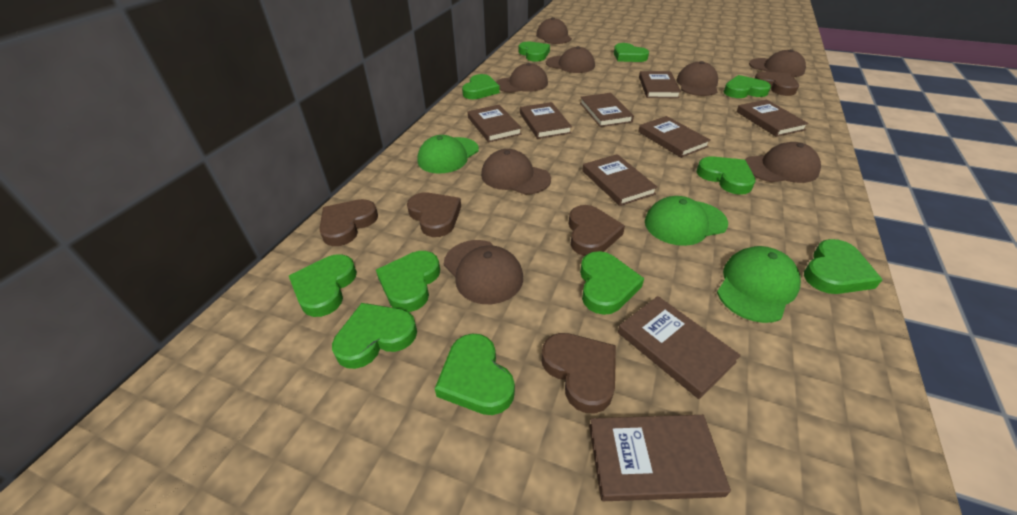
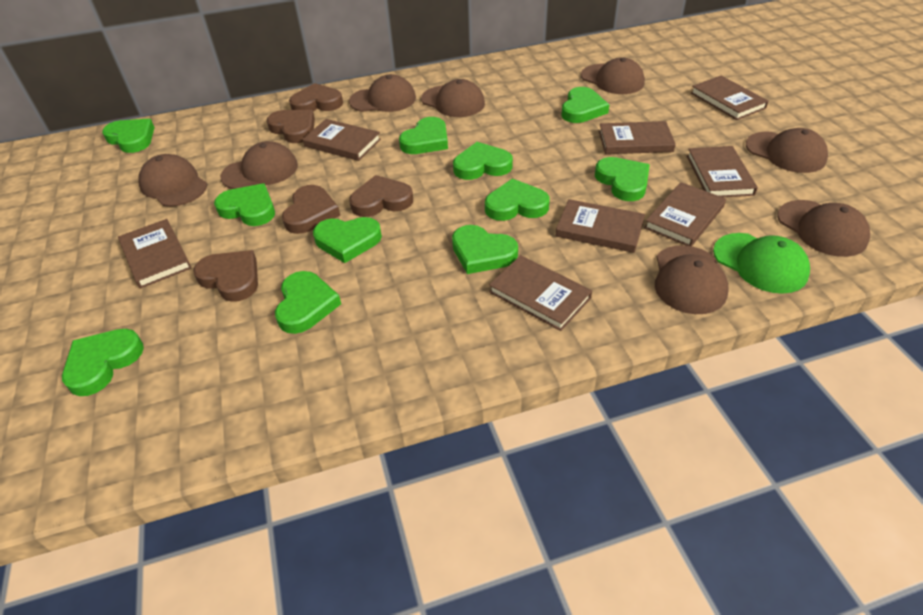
brown book: [468,105,522,142] [520,102,572,139] [580,93,634,127] [582,154,658,206] [589,415,731,501] [618,296,741,399] [638,116,711,158] [639,71,681,98] [737,100,809,137] = 9 -> [118,219,192,289] [302,119,381,161] [489,255,592,331] [555,199,645,253] [599,121,676,154] [644,182,726,246] [687,146,758,197] [691,76,769,120] = 8
green cap: [417,135,479,174] [645,196,728,246] [717,246,801,323] = 3 -> [713,233,810,294] = 1

